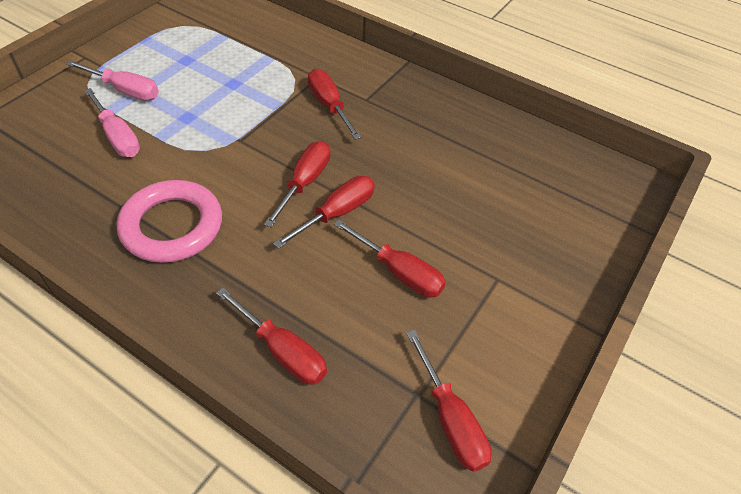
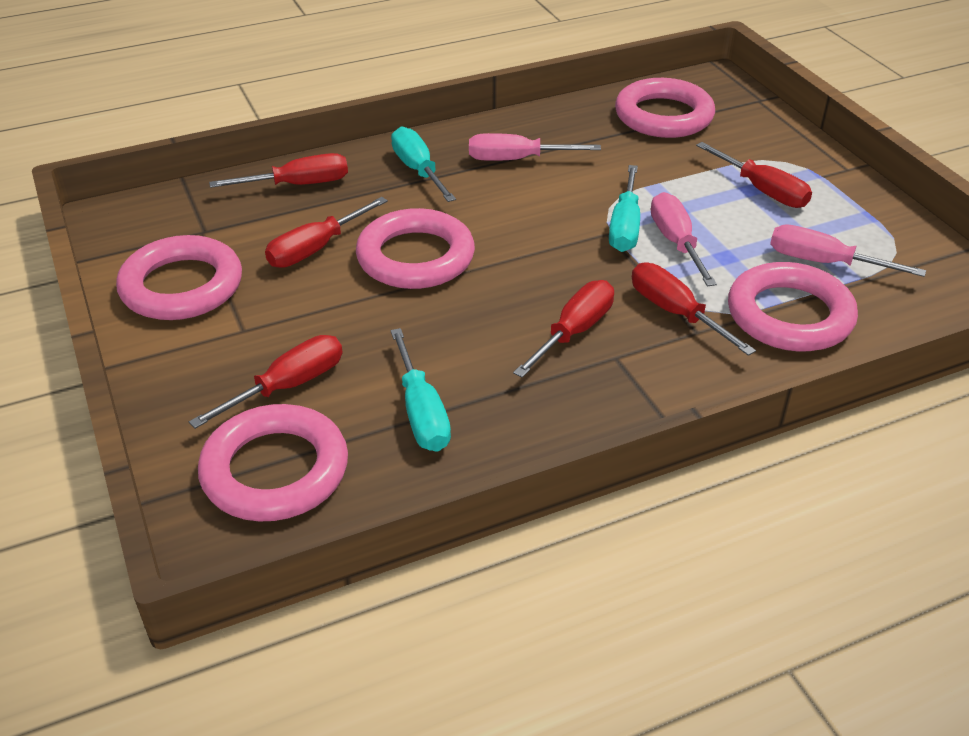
pink ring: [117,180,222,263] = 1 -> [116,235,242,320] [198,404,348,521] [356,208,475,289] [615,78,715,138] [728,262,858,351] = 5
pink screwdriver: [66,60,159,101] [84,88,140,157] = 2 -> [469,133,601,161] [651,192,717,286] [770,224,926,277] = 3
turquoise screwdriver: none = 0 -> [390,328,451,452] [391,127,456,202] [609,165,640,252] = 3

